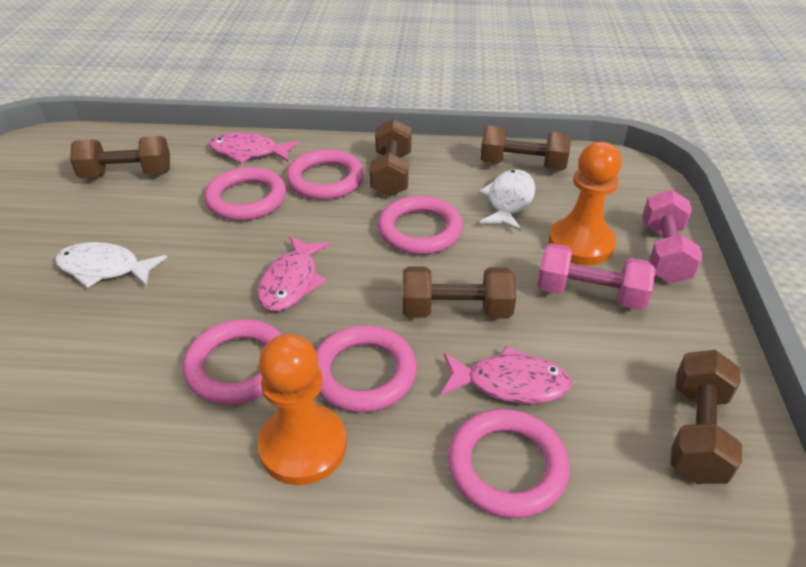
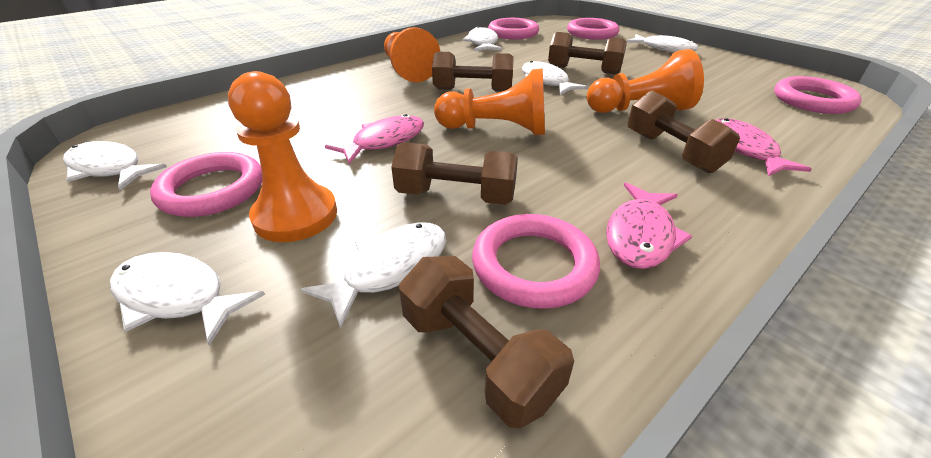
orange pawn: [258,334,346,485] [549,142,622,265] = 2 -> [228,71,337,242] [384,27,440,82] [434,68,545,135] [587,49,704,113] = 4
pink dumbbell: [537,243,656,310] [642,189,703,284] = 2 -> none = 0
pink ring: [183,319,282,405] [205,167,286,220] [286,149,364,200] [316,326,417,412] [378,196,463,255] [448,409,570,518] = 6 -> [150,152,262,217] [472,214,600,309] [488,18,539,39] [567,18,620,40] [774,76,862,114] = 5
white fish: [55,242,167,288] [478,169,536,231] = 2 -> [63,141,167,190] [110,252,265,346] [301,222,446,329] [462,26,502,51] [522,61,588,95] [626,34,699,52] = 6

